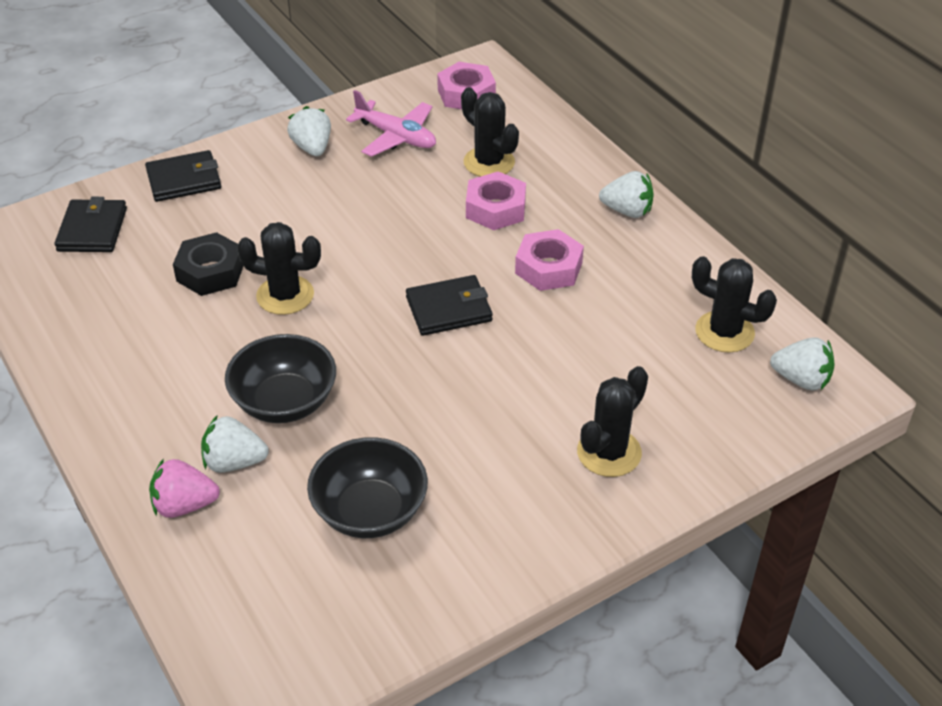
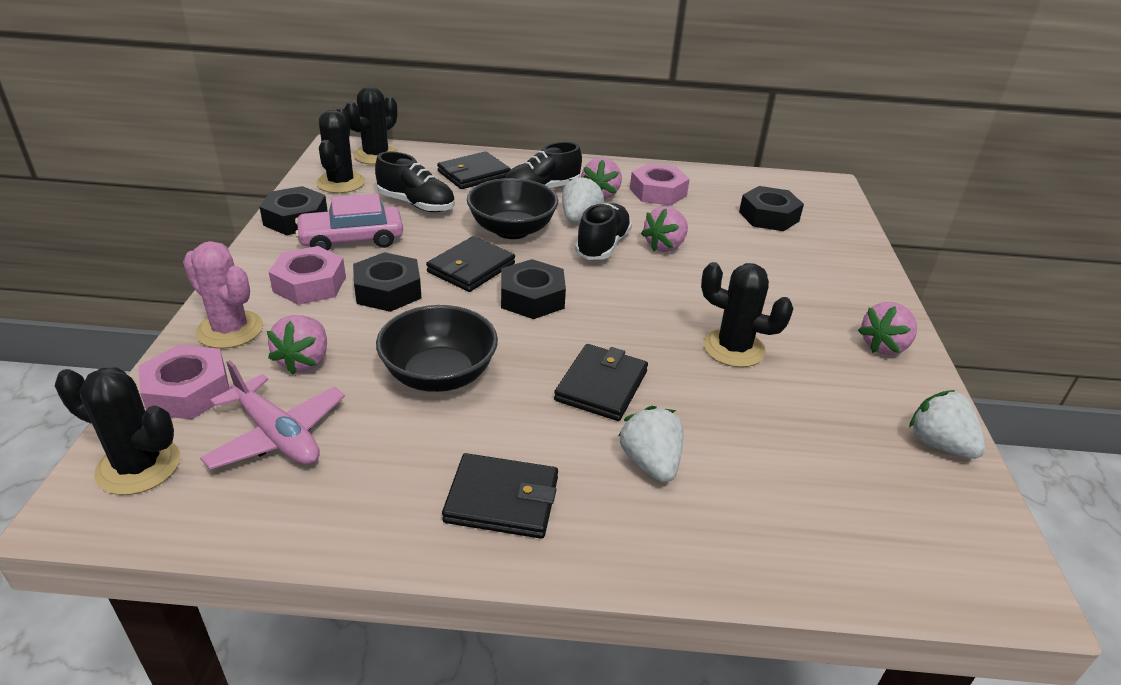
black nut: [173,232,243,296] = 1 -> [259,186,328,235] [353,252,421,312] [501,259,566,319] [739,186,804,231] = 4
black shoe: none = 0 -> [375,152,455,212] [505,142,582,188] [575,203,632,260] = 3
black wallet: [54,197,127,252] [145,150,221,202] [406,275,493,336] = 3 -> [426,236,515,292] [437,151,511,189] [442,453,558,539] [554,344,648,421] = 4
pink cactus: none = 0 -> [183,241,263,349] = 1
pink car: none = 0 -> [295,194,403,251] = 1
pink strawberry: [149,459,220,518] = 1 -> [267,315,327,375] [581,158,622,199] [641,206,688,252] [858,302,917,355] = 4
white strawberry: [201,415,269,473] [287,106,331,156] [599,171,654,218] [770,337,835,391] = 4 -> [562,175,604,222] [619,406,683,482] [909,390,986,459] = 3

